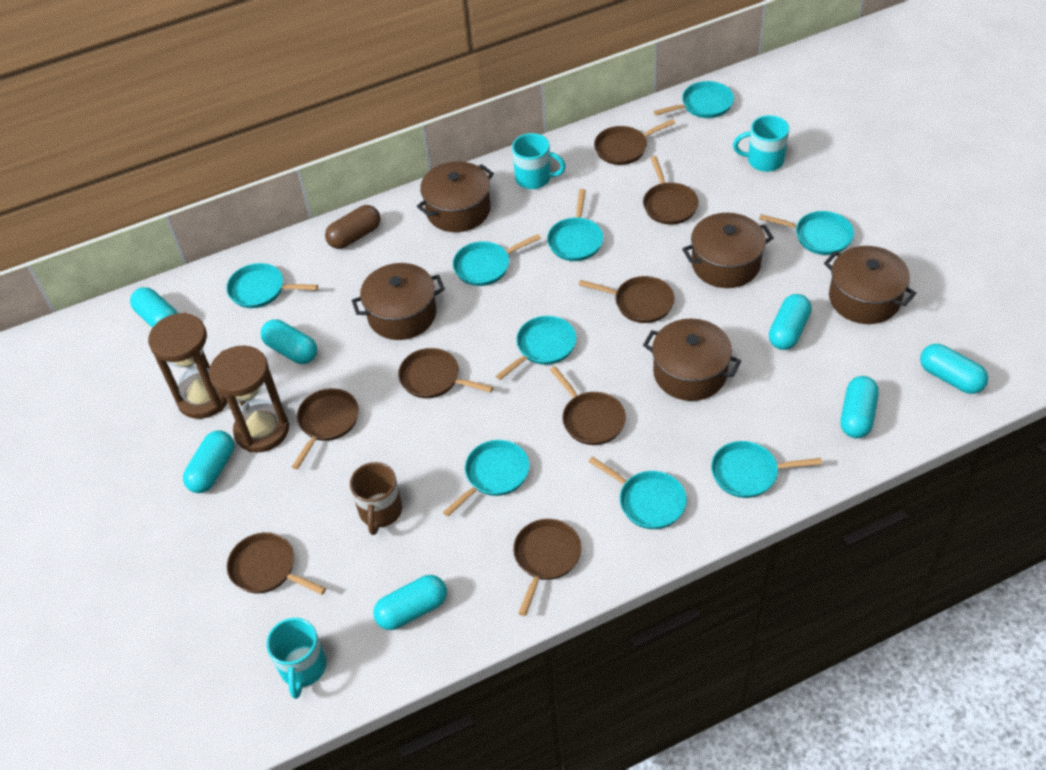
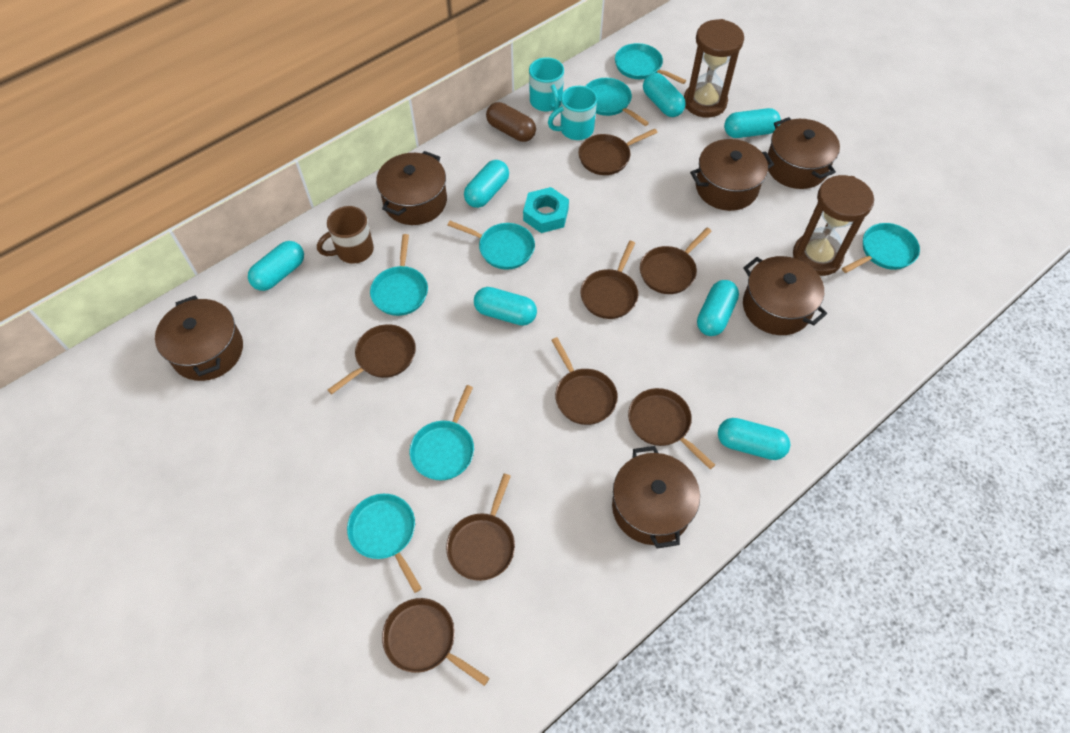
brown pot: [352,263,445,340] [417,161,494,232] [643,319,741,401] [682,213,774,288] [824,246,916,324] = 5 -> [155,296,243,381] [376,151,447,225] [612,446,700,549] [690,139,774,211] [743,256,827,335] [766,117,840,189] = 6
turquoise mug: [266,618,326,699] [512,133,566,189] [733,115,789,172] = 3 -> [529,57,564,111] [548,86,597,140] = 2
turquoise nut: none = 0 -> [523,187,569,233] = 1
turquoise pan: [226,263,318,308] [443,440,530,516] [453,234,541,286] [496,316,577,380] [547,189,604,261] [589,457,687,529] [654,81,734,118] [711,441,822,498] [759,211,854,255] = 9 -> [347,494,422,593] [370,234,428,316] [410,385,474,480] [448,221,535,269] [585,78,649,126] [615,43,686,84] [842,223,920,273] = 7

